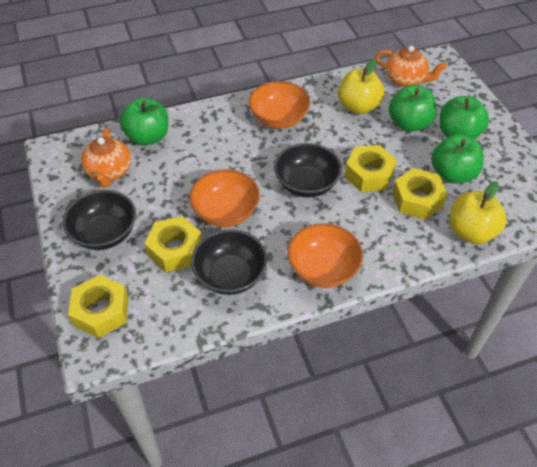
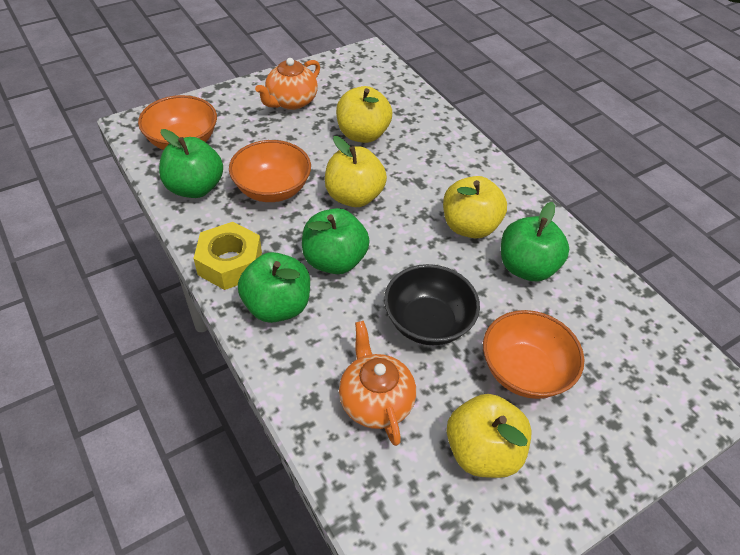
black bowl: [63,190,136,250] [191,229,267,295] [274,143,342,198] = 3 -> [384,264,480,345] = 1
yellow apple: [338,59,385,115] [449,181,507,244] = 2 -> [325,136,387,207] [336,86,392,143] [443,176,507,238] [447,394,532,478] = 4
yellow nut: [68,275,129,338] [145,216,202,272] [344,145,397,192] [392,168,448,220] = 4 -> [193,222,262,290] = 1

